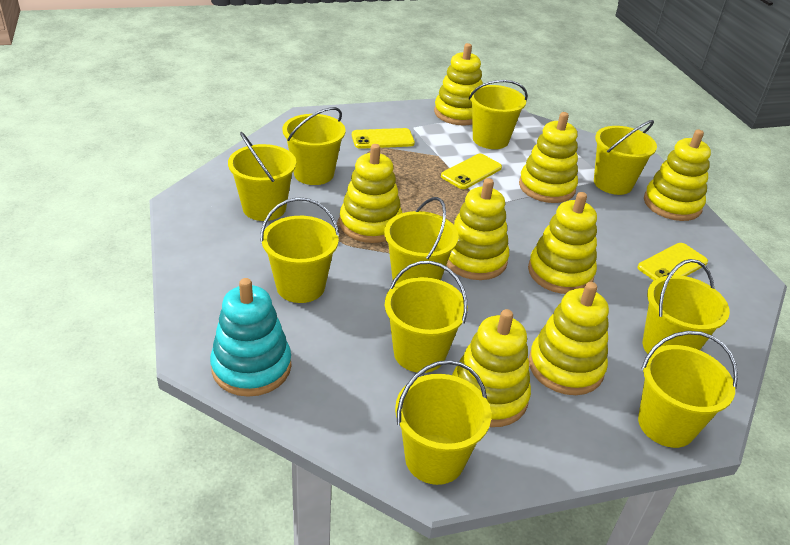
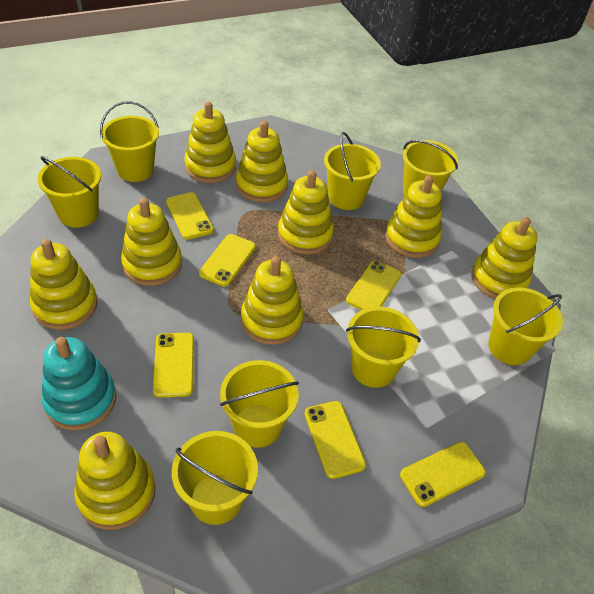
yellow bucket: [228,132,296,221] [260,197,340,303] [282,107,345,185] [384,197,459,284] [385,261,468,373] [395,360,491,485] [469,80,528,149] [594,120,657,195] [638,331,738,448] [643,259,730,354] = 10 -> [38,156,101,228] [100,101,159,182] [172,431,258,525] [220,360,299,448] [324,132,381,210] [346,306,421,388] [403,140,458,196] [488,288,563,365] = 8
yellow phone: [352,128,415,149] [441,154,502,189] [637,243,708,280] = 3 -> [153,333,194,397] [166,192,214,240] [199,234,256,287] [305,401,366,479] [346,260,401,310] [400,442,486,507] = 6
yellow stacking toy: [339,144,402,243] [434,43,483,125] [446,178,509,280] [452,309,531,427] [519,112,578,203] [528,192,597,294] [529,282,609,395] [644,130,711,221] = 8 -> [30,239,98,330] [75,432,156,530] [121,198,182,286] [184,102,236,183] [236,121,288,202] [241,256,304,345] [278,170,334,254] [385,175,442,258] [471,217,538,299] = 9

